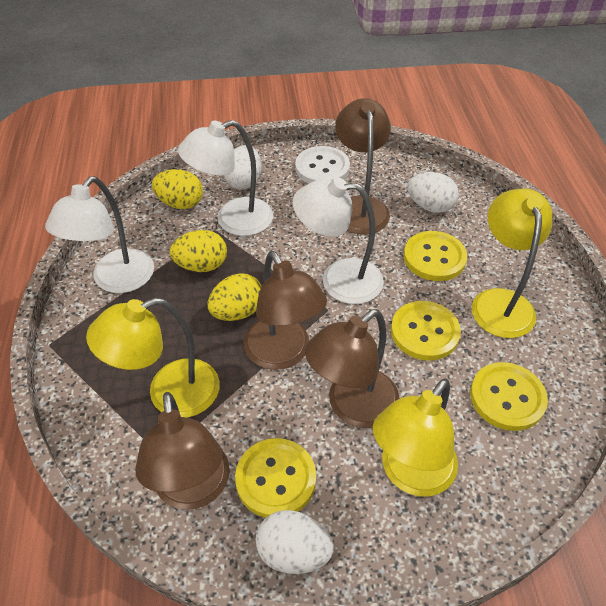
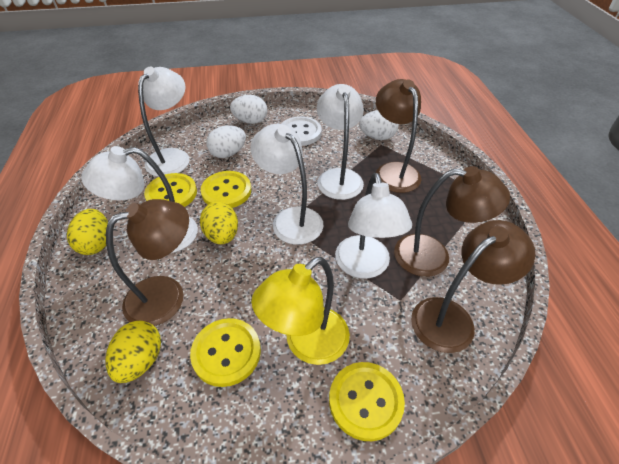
white lamp: [45,176,154,293] [178,120,273,236] [293,178,384,304] = 3 -> [81,146,198,253] [138,67,190,177] [250,124,324,245] [317,84,364,200] [335,173,412,278] = 5
yellow lamp: [86,298,220,418] [373,378,458,497] [472,188,552,338] = 3 -> [251,257,350,365] = 1

